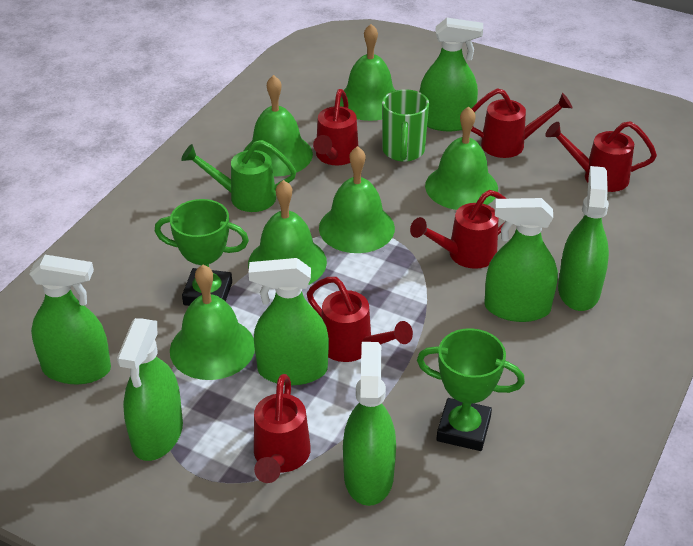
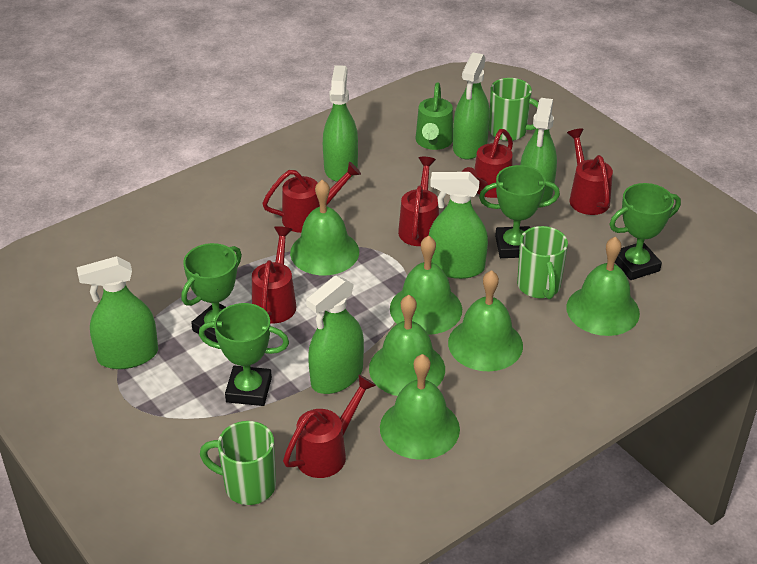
green mug: [382,89,429,162] = 1 -> [200,421,276,505] [489,78,539,141] [517,226,568,299] = 3
green spray bottle: [29,255,111,384] [117,318,183,461] [249,258,329,385] [343,342,396,506] [419,18,483,131] [484,198,558,322] [558,166,609,311] = 7 -> [77,256,158,369] [306,275,364,394] [323,65,358,182] [429,172,488,279] [453,53,490,160] [520,98,557,208] = 6
green trophy: [155,199,249,306] [417,328,525,451] = 2 -> [181,243,242,343] [199,303,289,406] [479,165,560,258] [610,183,681,280] = 4

